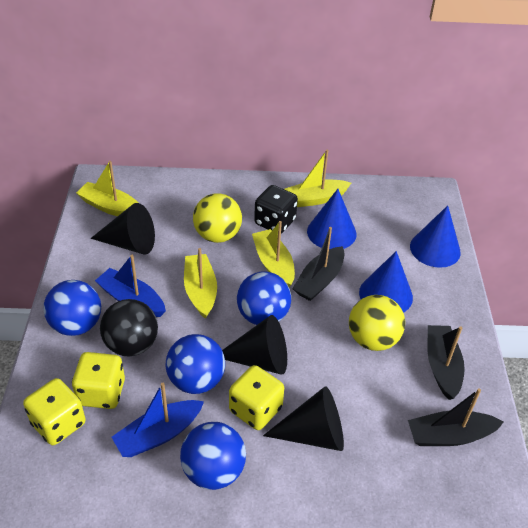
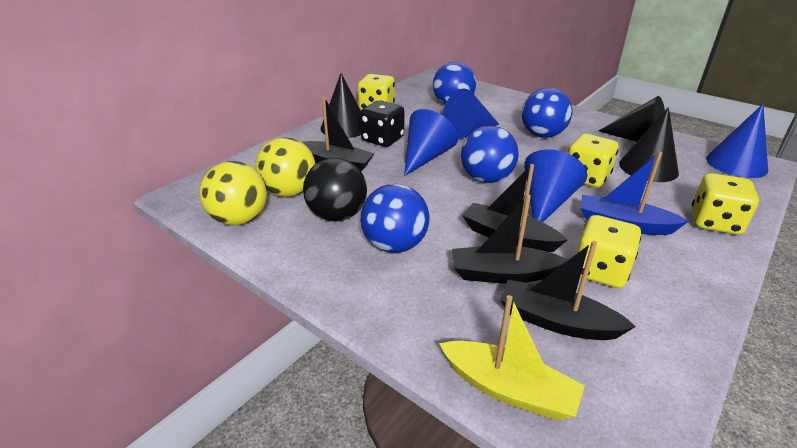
black boat: [292,227,345,301] [408,388,503,446] [427,325,465,400] = 3 -> [302,96,374,171] [452,194,567,284] [462,164,567,252] [500,241,636,340] = 4
blue boat: [95,255,166,317] [112,383,204,457] = 2 -> [580,152,689,235] = 1
blue cone: [307,189,356,249] [359,251,413,313] [410,205,461,268] = 3 -> [404,109,458,176] [442,88,499,140] [524,149,588,222] [706,104,768,178] = 4
yellow boat: [76,161,139,216] [184,248,217,319] [252,221,295,287] [284,150,351,207] = 4 -> [439,295,585,420] = 1
yellow dice: [23,378,86,445] [72,352,125,409] [229,365,284,430] = 3 -> [358,74,395,110] [568,134,618,188] [577,215,641,288] [692,173,759,235] = 4

